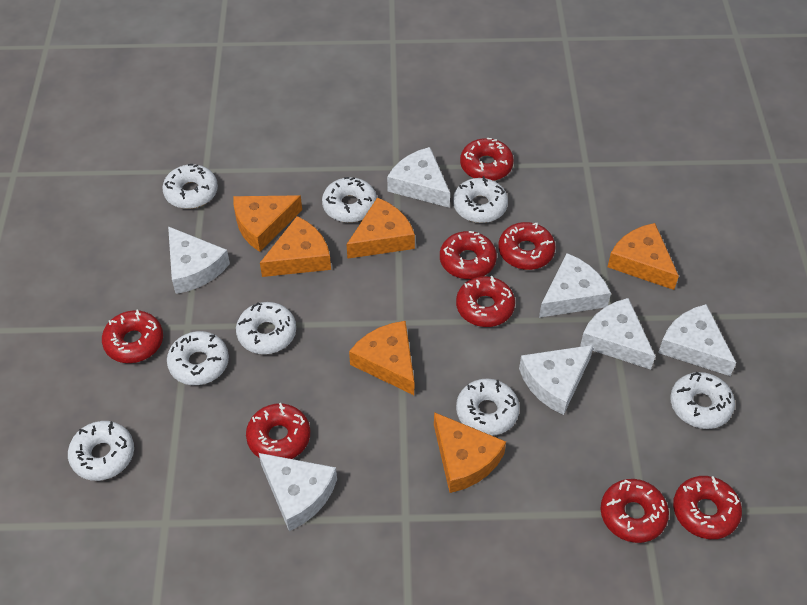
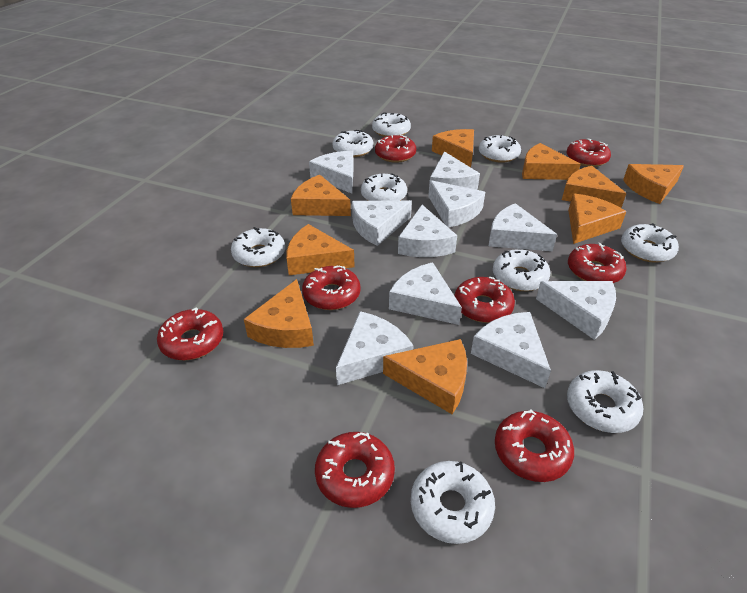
orange cheese: [233,195,302,252] [260,216,331,277] [347,197,415,259] [349,321,414,395] [434,412,506,493] [608,223,679,290] = 6 -> [244,279,314,348] [286,224,355,275] [291,175,351,216] [383,339,467,414] [432,129,474,167] [522,143,581,180] [562,166,627,208] [568,193,626,244] [623,164,684,204] = 9
white cheese: [168,226,230,294] [259,453,337,531] [387,147,450,208] [519,345,594,415] [539,253,611,318] [580,298,655,370] [658,304,736,376] = 7 -> [309,151,354,193] [336,311,414,385] [352,200,412,246] [389,262,462,325] [398,205,457,257] [428,180,485,227] [430,152,480,190] [471,312,551,388] [489,203,557,251] [536,281,616,340] = 10
white donut: [68,421,134,481] [162,164,218,209] [167,331,229,385] [236,302,296,354] [322,177,377,223] [453,176,508,223] [456,379,520,436] [670,372,735,429] = 8 -> [231,227,285,267] [333,130,374,157] [361,173,407,201] [372,112,411,137] [411,461,495,544] [479,135,521,163] [493,249,550,291] [567,370,643,433] [621,223,679,263] = 9

